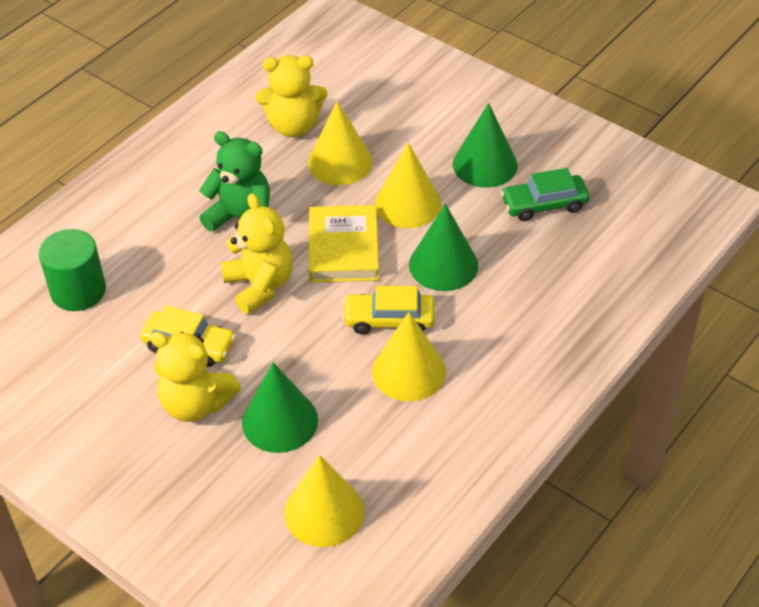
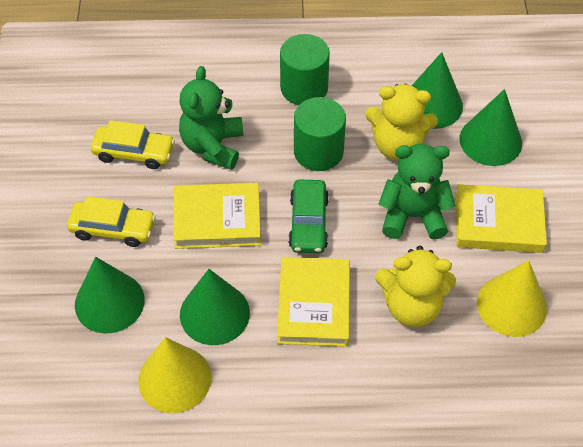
green cone: [242,362,318,453] [409,204,478,291] [453,103,518,188] = 3 -> [75,257,145,334] [180,269,250,345] [412,52,463,129] [460,89,522,166] = 4
green cylinder: [39,229,106,311] = 1 -> [280,34,330,105] [294,97,346,171] = 2
green teddy bear: [199,131,270,231] = 1 -> [179,66,243,170] [379,144,456,240] = 2
yellow book: [309,205,379,282] = 1 -> [173,183,261,249] [277,257,350,347] [456,184,547,253] = 3
yellow cone: [284,455,365,547] [308,101,373,185] [372,312,446,401] [375,143,441,228] = 4 -> [138,337,211,413] [477,260,547,337] = 2
yellow teddy bear: [150,332,241,422] [221,193,292,314] [255,55,327,138] = 3 -> [365,84,438,160] [375,246,456,327] = 2

